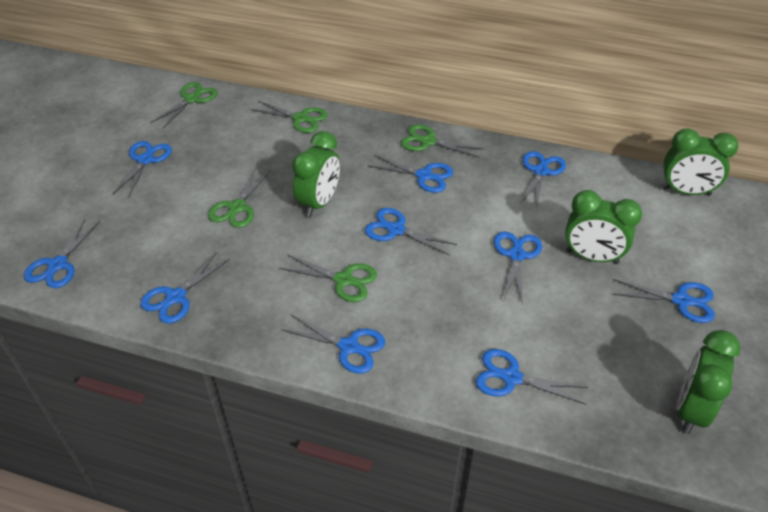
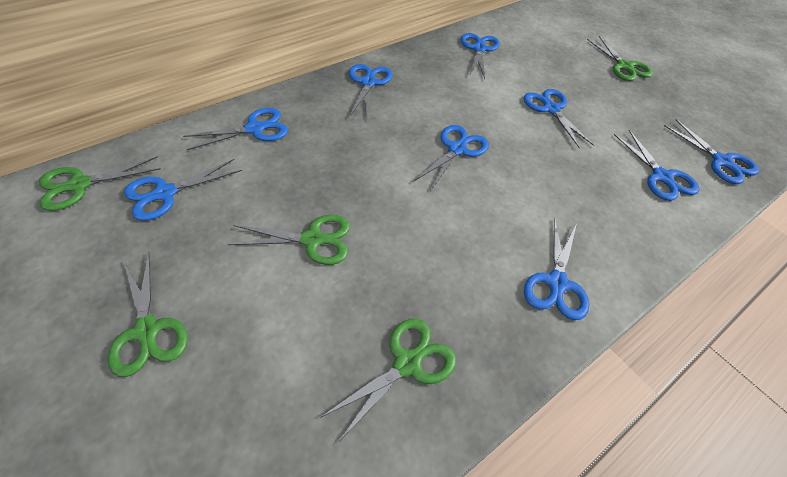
blue scissors: [24,219,100,288] [113,141,172,198] [140,252,230,324] [281,315,385,374] [365,208,457,256] [368,155,453,193] [475,349,588,405] [494,232,542,305] [520,151,566,209] [612,279,715,323] = 10 -> [124,159,242,221] [183,108,288,150] [349,64,393,118] [413,125,489,191] [461,33,500,79] [523,89,594,148] [524,220,589,320] [614,130,699,201] [664,119,760,184] = 9
green clock: [292,131,340,217] [565,190,642,264] [662,128,738,196] [676,330,741,434] = 4 -> none = 0

